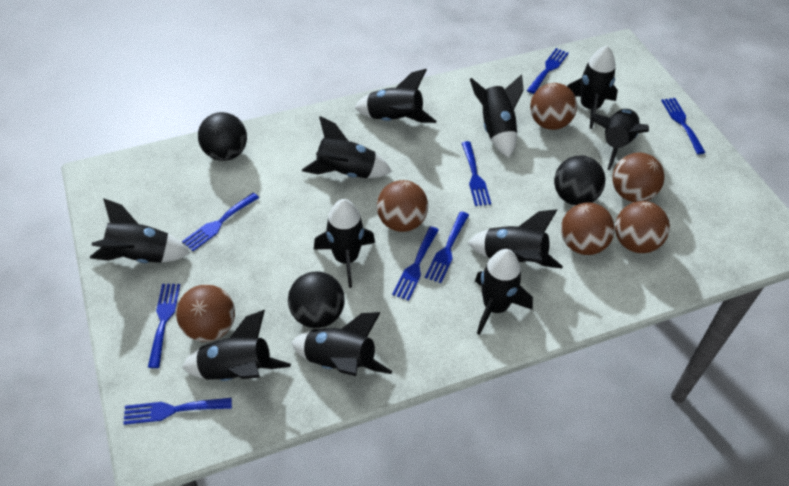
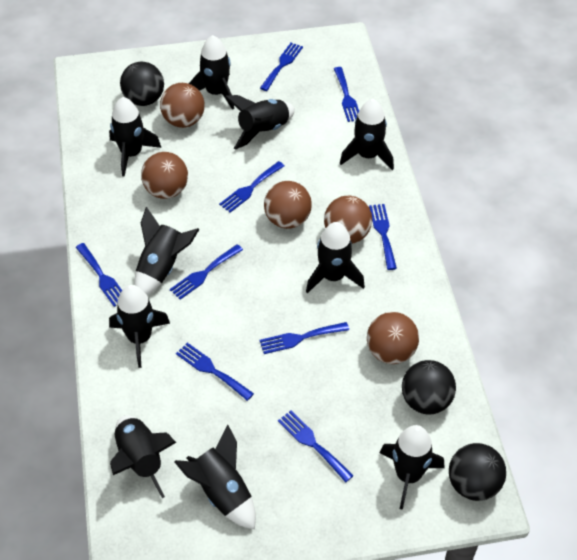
black rocket: [90,198,190,263] [182,310,291,381] [291,312,392,376] [302,116,392,178] [314,199,375,288] [354,69,436,123] [468,209,563,269] [470,74,524,158] [475,249,533,335] [567,46,618,129] [590,109,649,170] = 11 -> [109,97,161,177] [109,285,170,368] [110,415,176,498] [135,207,200,295] [174,425,256,529] [188,35,234,110] [225,95,295,150] [306,222,365,294] [340,99,394,170] [380,425,444,510] = 10
blue fork: [123,398,232,425] [148,284,180,368] [182,193,259,251] [392,227,439,301] [425,211,469,283] [462,141,491,206] [527,48,569,94] [661,98,706,154] = 8 -> [76,243,122,307] [170,244,243,300] [176,343,254,401] [219,161,284,213] [259,322,349,354] [260,42,303,91] [278,411,354,482] [334,67,359,122] [369,204,397,270] = 9
brown ball: [176,284,235,342] [377,180,428,232] [530,83,577,130] [561,203,615,255] [612,153,665,202] [615,201,670,253] = 6 -> [141,152,188,199] [160,83,205,128] [264,181,312,229] [324,196,372,244] [367,312,419,364] = 5

